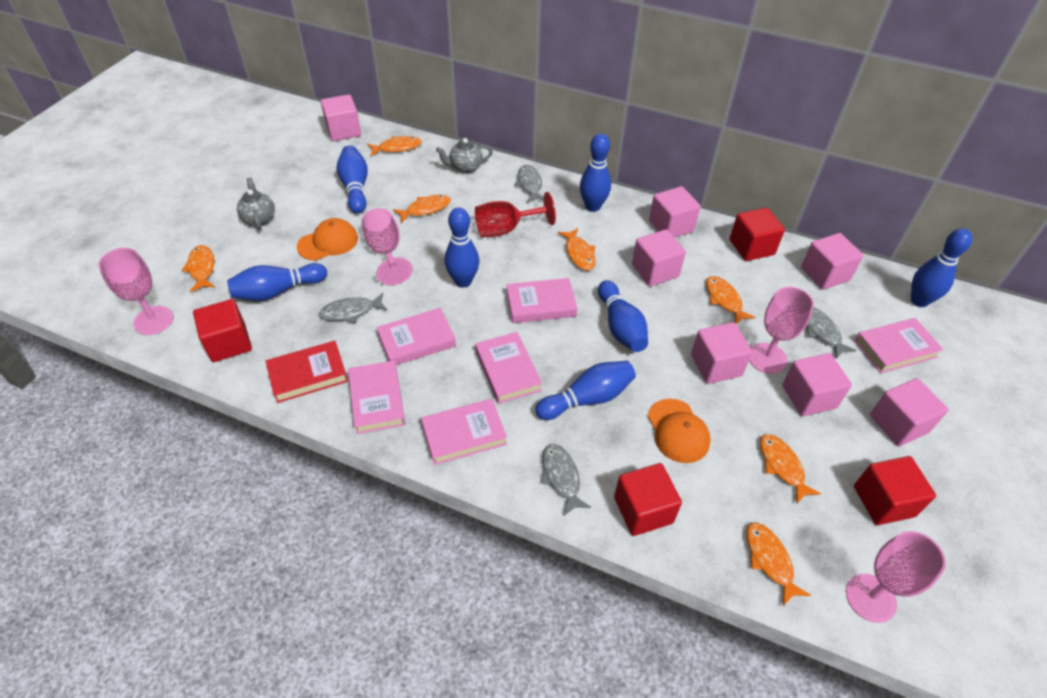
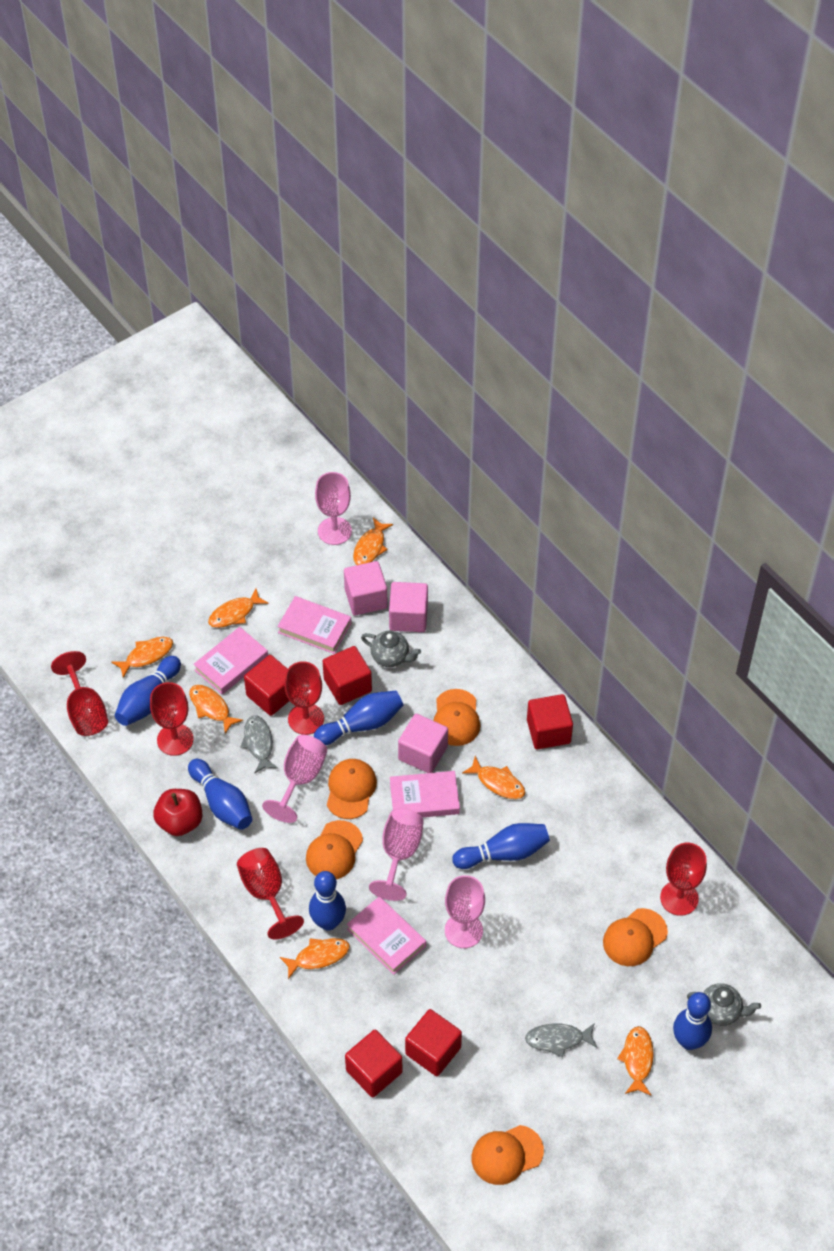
blue bowling pin: [227,263,327,301] [337,145,368,214] [445,207,479,287] [535,361,636,420] [580,133,611,212] [598,280,648,352] [911,228,972,307] = 7 -> [115,656,181,726] [188,759,252,830] [309,871,346,931] [314,691,403,745] [452,823,550,869] [673,992,712,1050] = 6
grey fish: [319,293,388,323] [515,165,544,202] [541,444,591,516] [806,307,857,359] = 4 -> [241,715,278,773] [525,1023,598,1058] = 2
orange cap: [297,218,358,260] [647,399,711,463] = 2 -> [306,820,363,879] [327,759,377,819] [433,689,480,746] [472,1125,544,1185] [603,908,668,966] = 5
pink book: [348,360,405,434] [377,308,456,365] [421,399,507,465] [475,332,542,404] [506,278,577,323] [855,318,943,373] = 6 -> [193,627,268,695] [277,596,351,654] [347,896,426,975] [390,771,460,818] = 4
pink cube: [321,94,361,141] [632,229,686,286] [649,186,701,238] [691,322,752,384] [782,353,852,416] [801,233,863,290] [870,378,949,446] = 7 -> [344,561,388,616] [389,582,428,632] [398,714,448,773] = 3
red apple: none = 0 -> [153,789,203,836] = 1
red book: [266,341,348,403] = 1 -> none = 0
red cube: [193,299,252,362] [614,463,682,536] [729,208,785,261] [854,456,936,525] = 4 -> [244,655,289,716] [323,646,372,705] [345,1029,402,1098] [405,1009,462,1076] [527,694,573,749] = 5
red goblet: [475,192,556,237] = 1 -> [51,651,108,736] [150,682,194,756] [237,848,304,940] [284,661,324,735] [660,843,707,916] = 5

